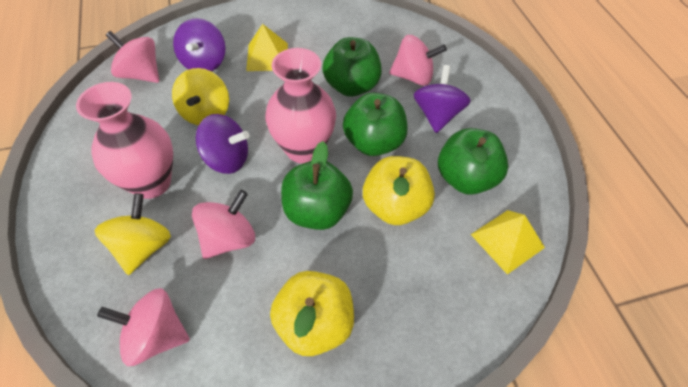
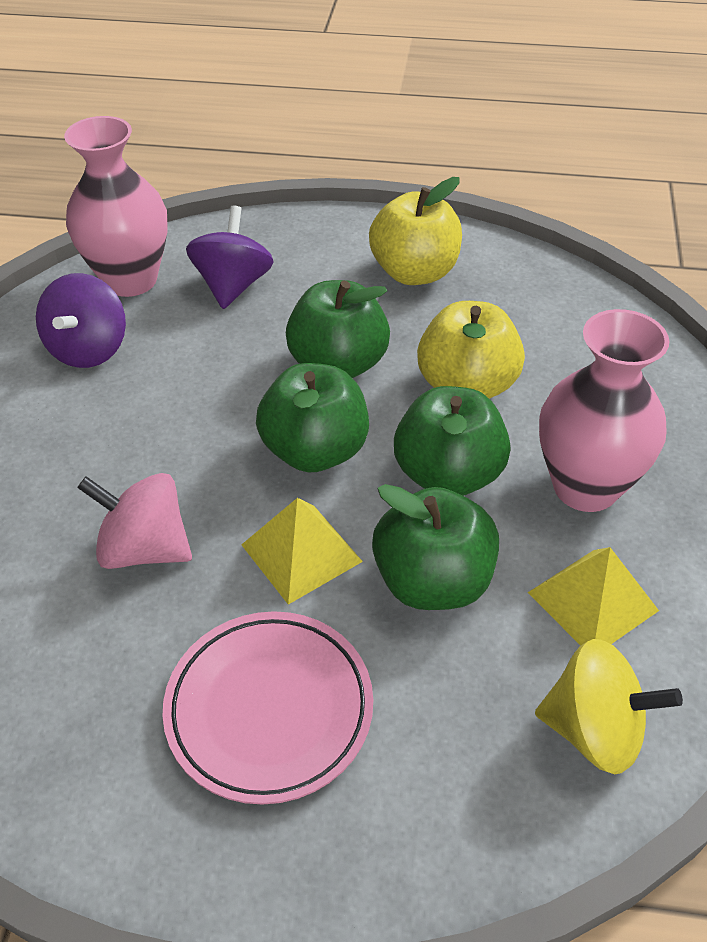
pink plate: none = 0 -> [162,611,373,805] = 1
pink spinning top: [97,288,190,366] [106,31,159,83] [192,190,255,259] [389,35,447,86] = 4 -> [77,473,192,569] = 1
purple spinning top: [173,18,225,71] [196,114,249,174] [413,65,471,133] = 3 -> [36,273,126,368] [186,206,273,309] = 2
yellow spinning top: [95,193,171,275] [172,68,229,125] = 2 -> [535,639,683,774] = 1

